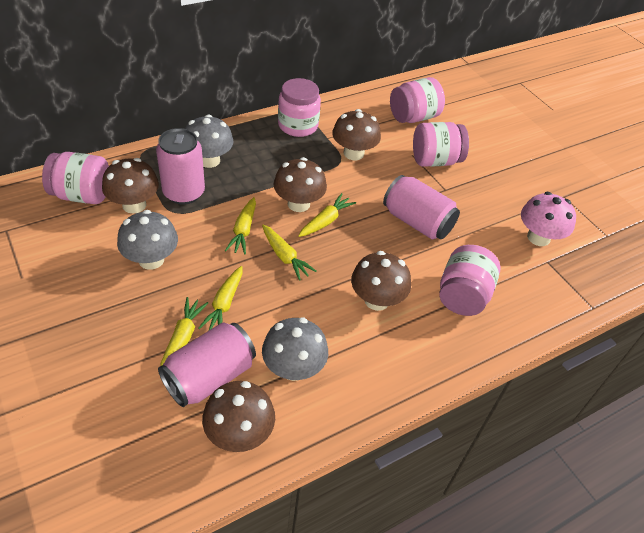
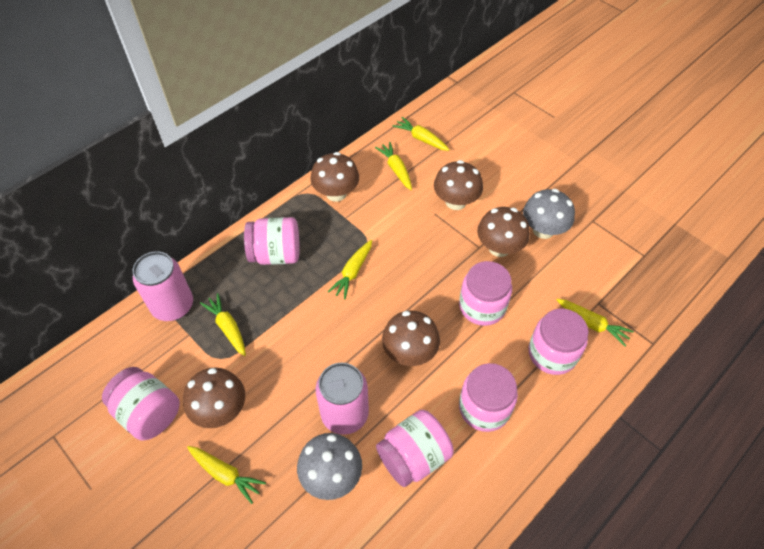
grey mushroom: [117,210,178,270] [185,114,234,168] [262,318,328,381] = 3 -> [297,433,362,500] [523,189,575,239] = 2
pink can: [156,128,205,205] [158,322,256,407] [383,175,460,239] = 3 -> [133,251,193,321] [316,363,369,435] = 2
pink jar: [42,152,109,204] [278,78,321,137] [390,77,445,123] [413,122,469,167] [439,245,501,316] = 5 -> [102,367,180,441] [244,217,300,265] [376,410,454,487] [459,261,512,326] [459,363,518,432] [528,308,588,375] = 6
pink mushroom: [521,192,576,246] = 1 -> none = 0
yellow carrot: [160,297,208,366] [199,266,242,330] [225,197,256,255] [262,224,317,281] [298,193,356,237] = 5 -> [187,446,266,504] [200,293,246,356] [328,240,372,299] [375,142,412,190] [392,117,450,151] [557,299,634,347] = 6

